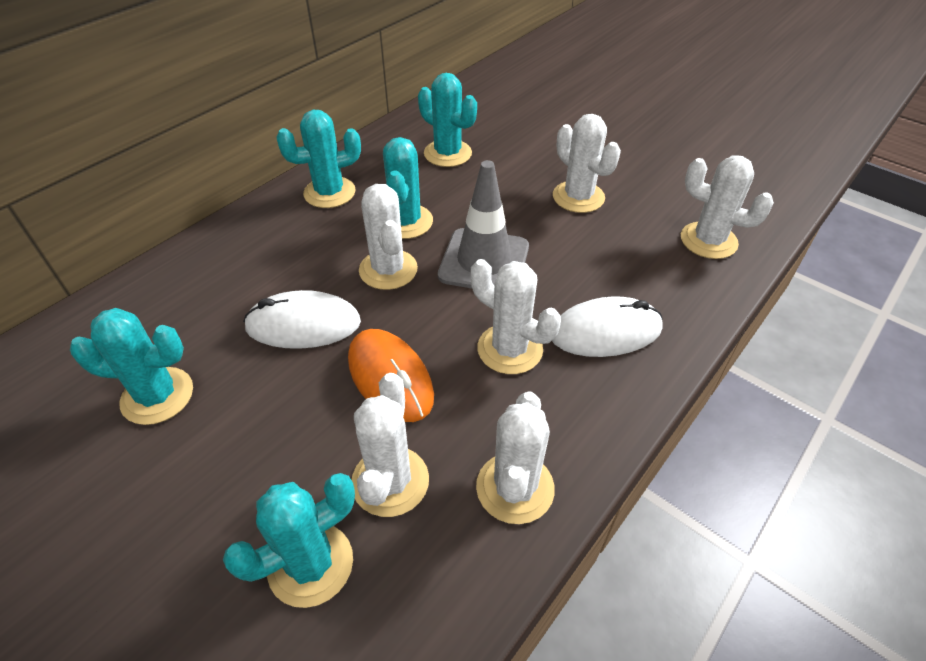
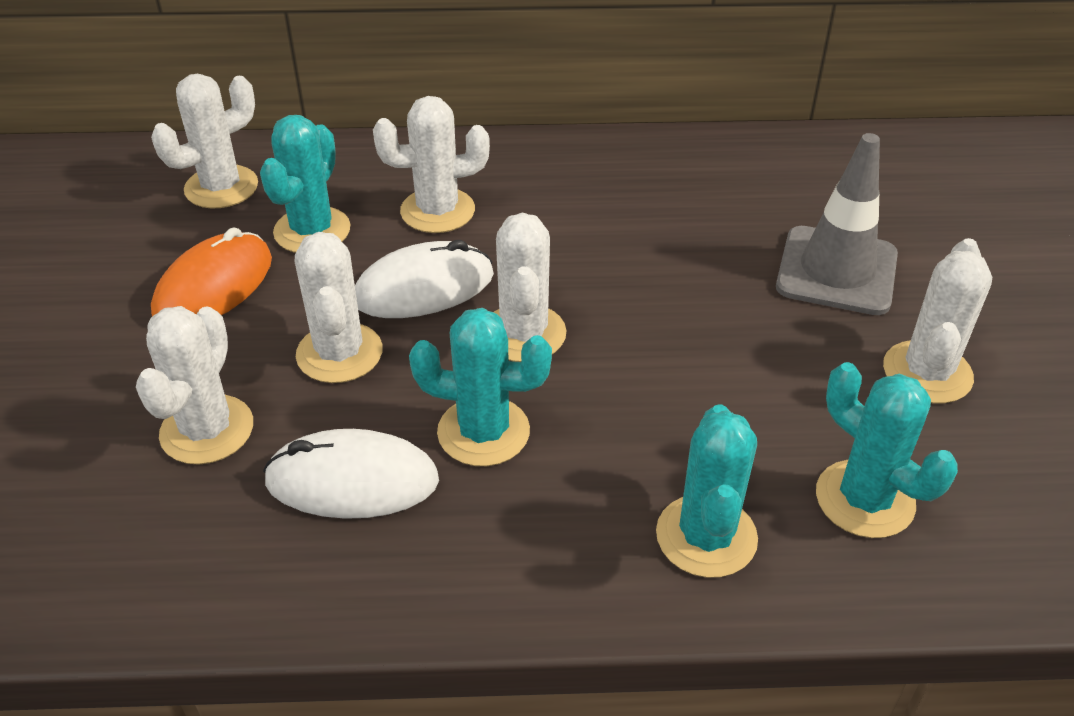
turquoise cactus: [70,308,193,425] [223,473,355,608] [276,110,361,208] [383,137,433,239] [418,73,477,167] = 5 -> [260,115,350,253] [409,308,552,466] [656,404,758,578] [816,362,958,538] = 4

